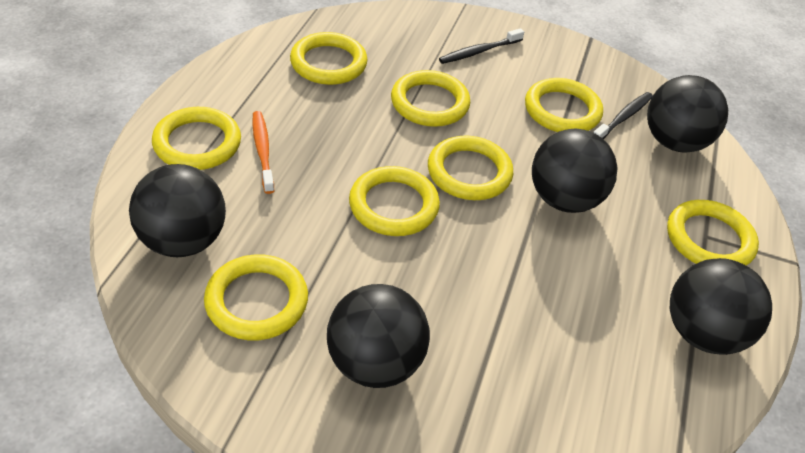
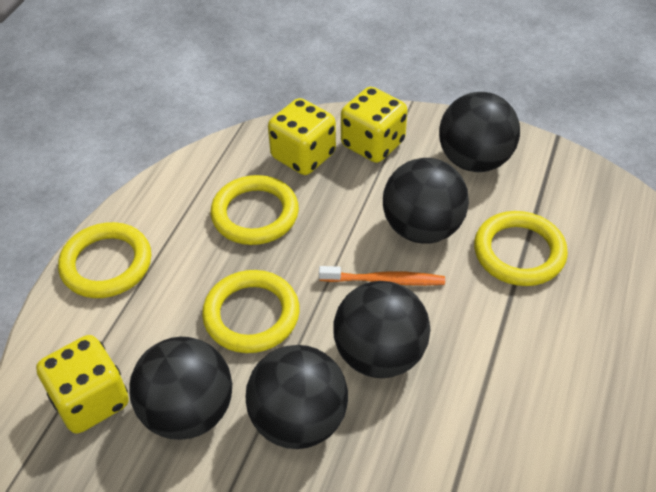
black toothbrush: [439,28,524,64] [593,92,653,139] = 2 -> none = 0
yellow dice: none = 0 -> [36,335,129,434] [268,98,336,175] [341,87,407,163] = 3
yellow ring: [152,107,241,170] [204,254,308,340] [290,32,368,85] [349,166,440,236] [391,70,470,127] [428,136,513,200] [525,78,603,132] [667,200,759,266] = 8 -> [58,222,151,298] [202,270,300,353] [210,175,299,245] [474,211,568,286] = 4

